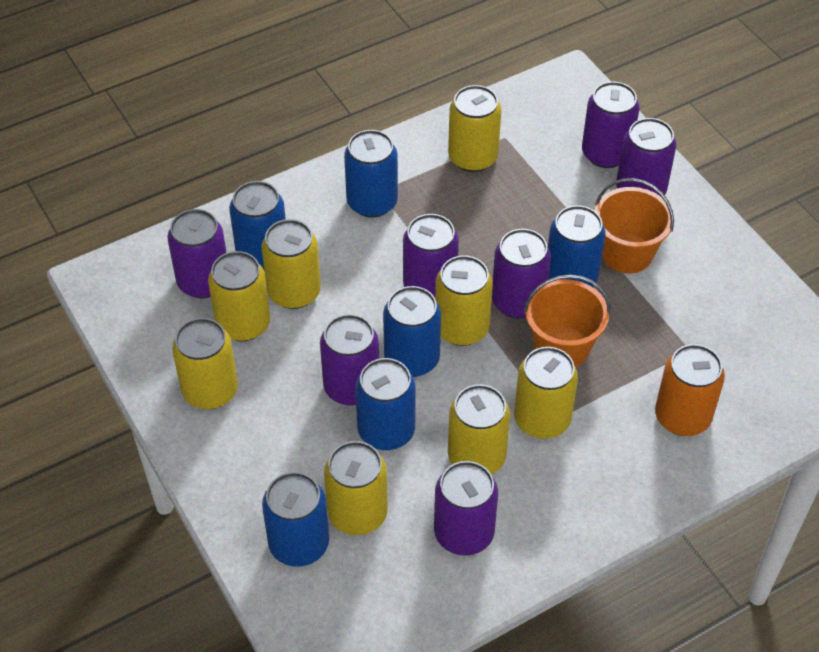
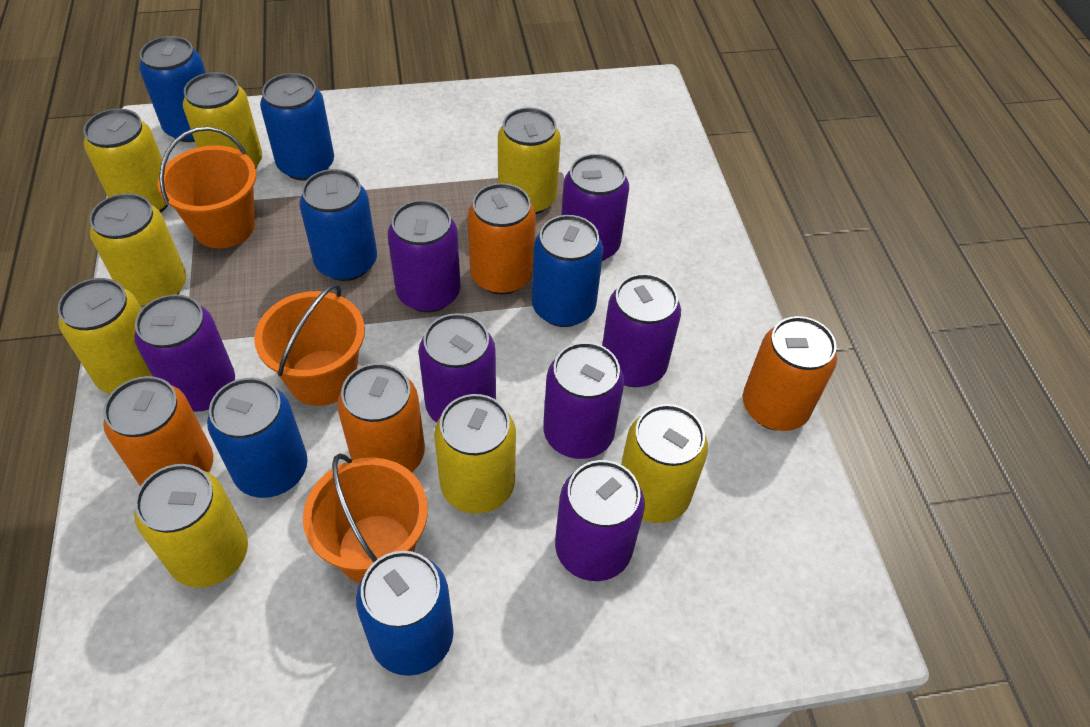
orange bucket: [524,274,610,367] [594,178,674,274] = 2 -> [158,127,256,248] [254,284,365,406] [303,454,428,583] = 3
orange can: [655,344,725,436] = 1 -> [103,376,213,486] [337,363,425,472] [468,183,536,295] [743,316,837,431] = 4

